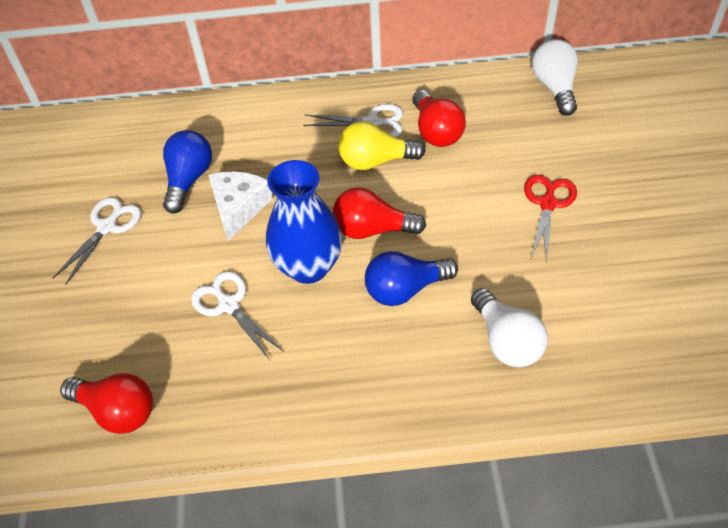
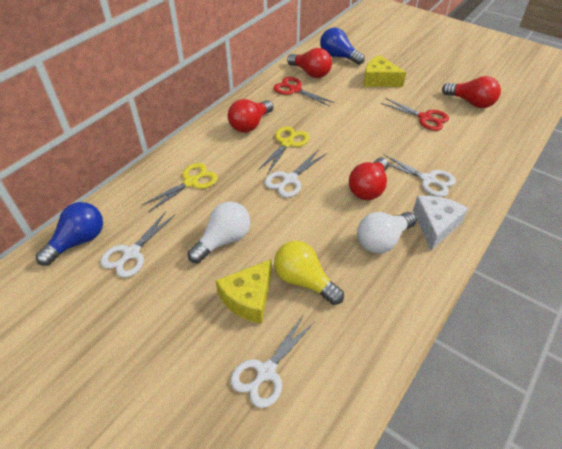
blue vase: [266,160,342,284] = 1 -> none = 0
red light bulb: [60,373,153,434] [333,187,426,239] [412,90,466,147] = 3 -> [228,99,273,133] [287,48,332,78] [349,157,389,200] [442,76,501,108] = 4
red scissors: [524,175,577,264] = 1 -> [273,77,335,107] [381,98,449,131] = 2
white scissors: [53,197,141,285] [191,271,283,360] [303,104,403,137] = 3 -> [101,211,175,278] [231,316,314,408] [264,150,327,198] [383,154,456,197] = 4
yellow cheese: none = 0 -> [215,259,272,324] [364,55,406,87] = 2
yellow scissors: none = 0 -> [142,163,218,212] [258,126,309,174] = 2

